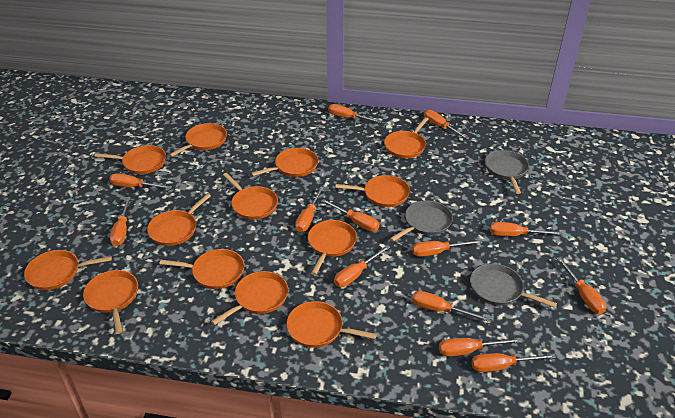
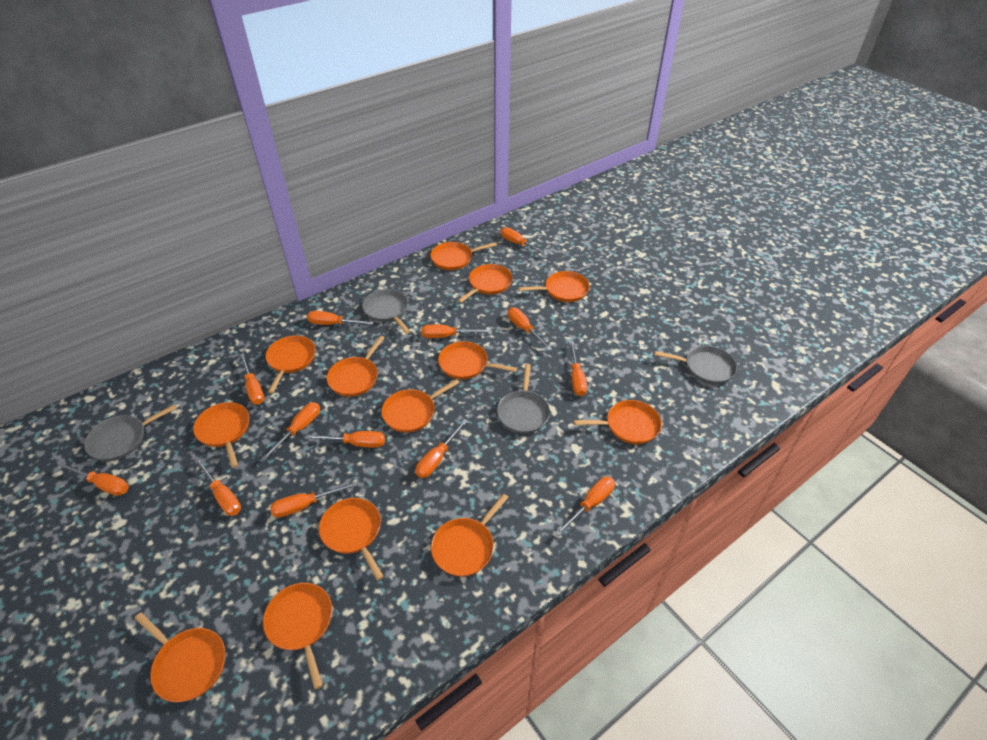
grey pan: [390,201,453,242] [470,264,557,308] [485,150,529,194] = 3 -> [84,404,177,461] [362,289,410,334] [497,364,550,434] [655,346,737,384] = 4

